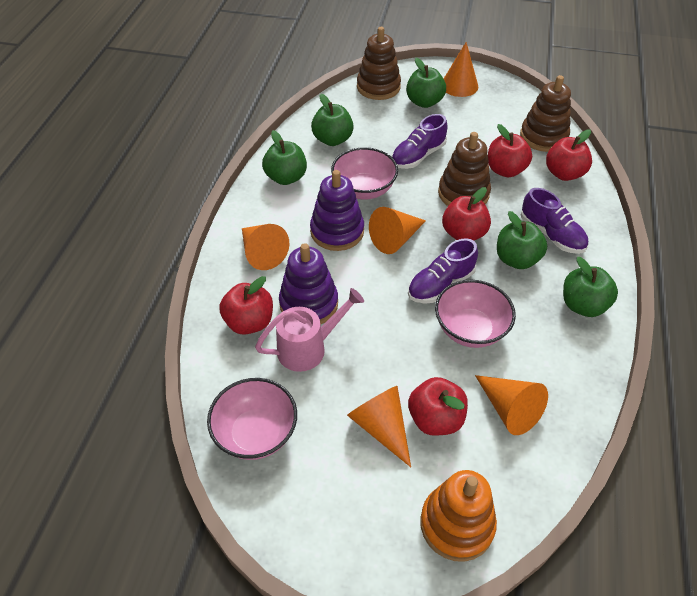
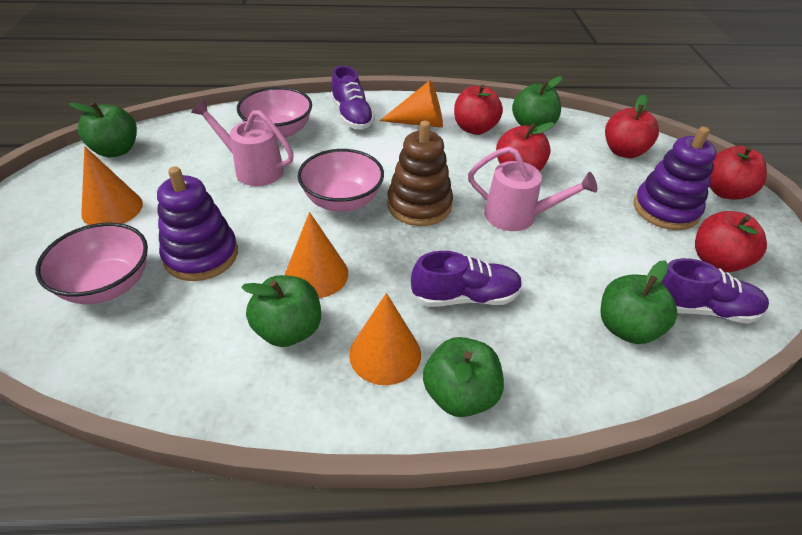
brown stacking toy: [357,27,401,100] [438,132,491,206] [520,75,571,152] = 3 -> [387,121,453,226] = 1
orange cone: [242,224,289,270] [347,386,411,467] [369,207,426,254] [444,42,478,97] [475,375,548,435] = 5 -> [81,146,143,225] [285,212,348,298] [349,293,421,385] [380,80,443,128] = 4
orange stacking toy: [420,470,497,562] = 1 -> none = 0
pink watering can: [255,288,364,372] = 1 -> [191,100,294,186] [468,146,597,231] = 2

